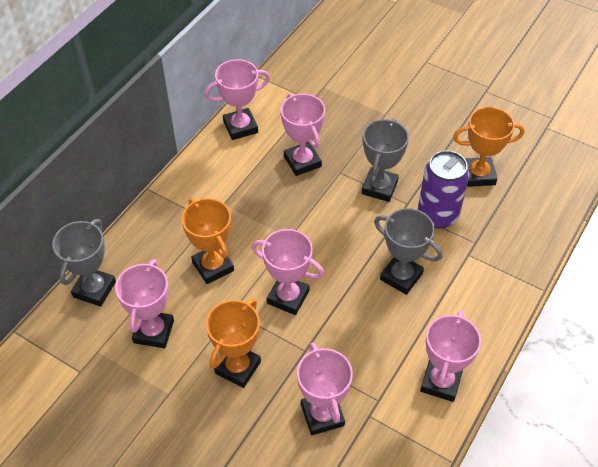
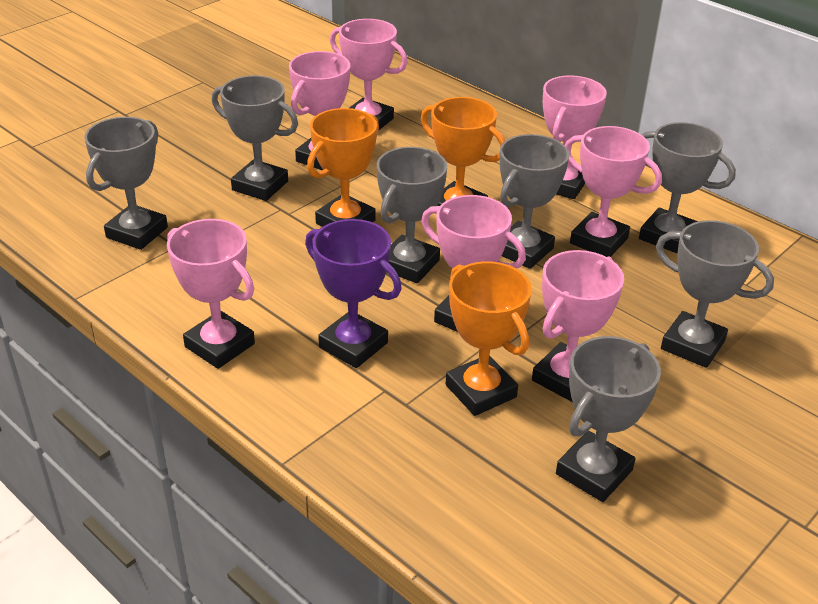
grey trophy: [52,219,116,307] [362,118,409,202] [374,208,442,295] = 3 -> [84,117,168,250] [212,75,298,201] [377,147,447,283] [500,134,569,269] [556,336,661,502] [639,122,736,254] [656,220,774,368] = 7
pink trophy: [115,259,174,348] [205,59,270,140] [252,229,324,315] [281,94,325,176] [297,343,353,435] [420,311,481,402] = 6 -> [167,219,255,369] [289,51,350,171] [330,19,408,131] [421,195,526,332] [532,250,624,402] [543,75,607,199] [565,126,662,257] = 7
purple can: [418,151,469,229] = 1 -> none = 0
purple trophy: none = 0 -> [305,219,402,368] = 1

